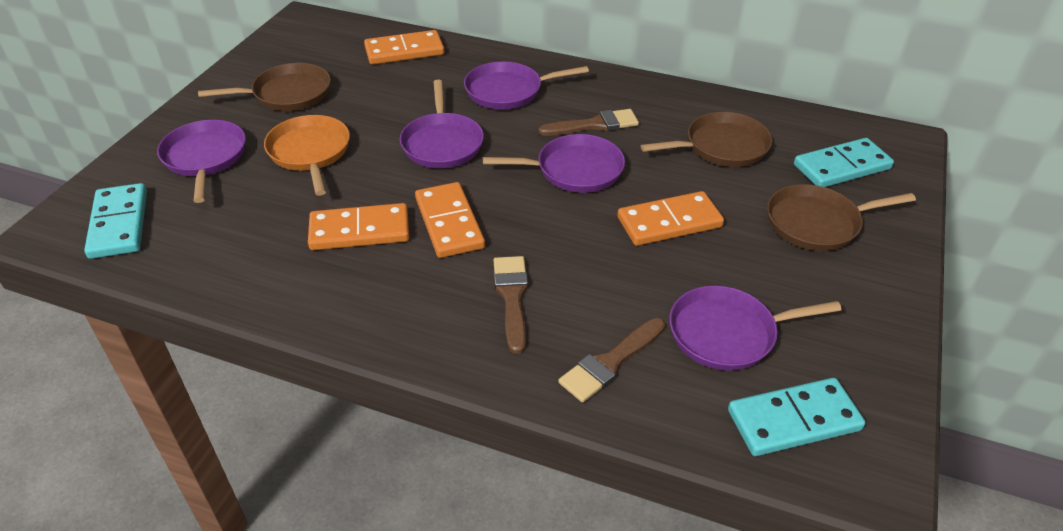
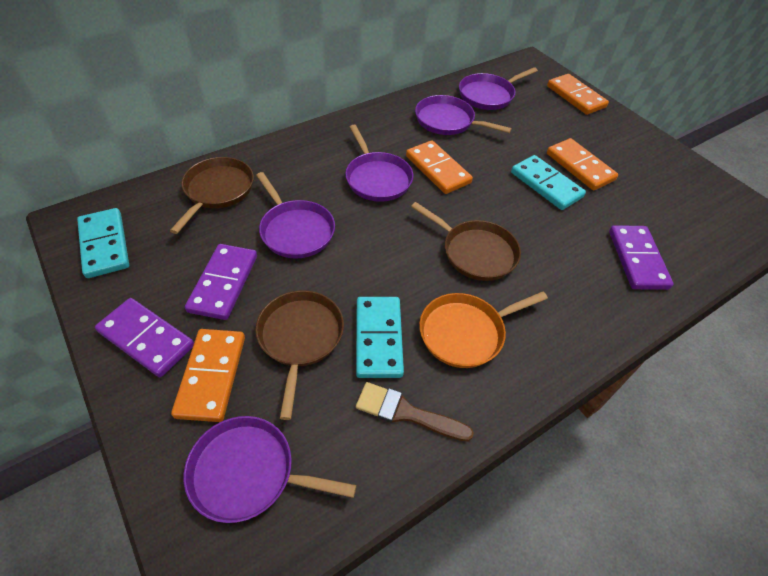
brown brush: [494,256,528,354] [539,109,639,136] [558,318,665,403] = 3 -> [356,382,474,442] = 1
purple domino: none = 0 -> [95,298,194,377] [185,244,257,320] [609,225,674,290] = 3

